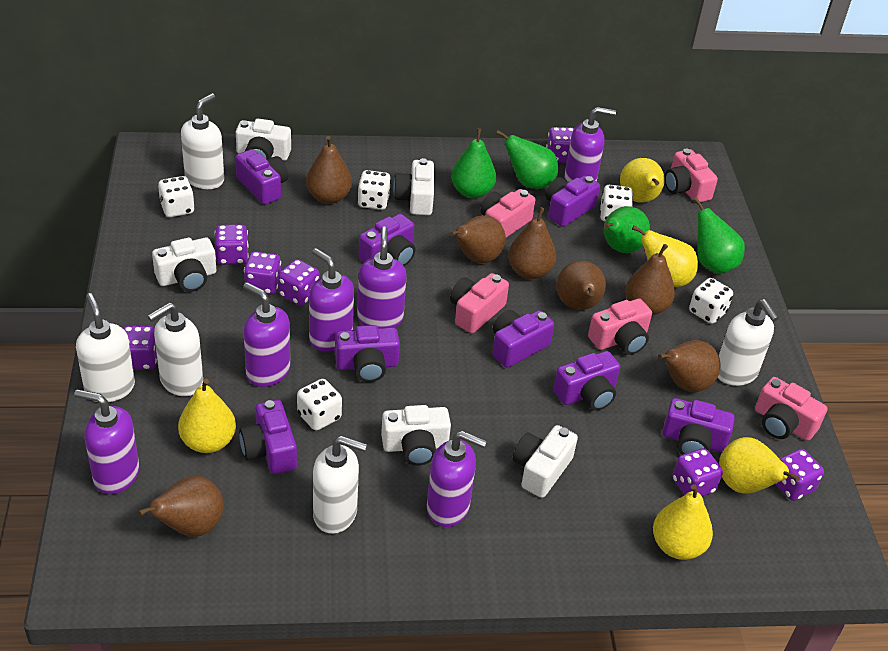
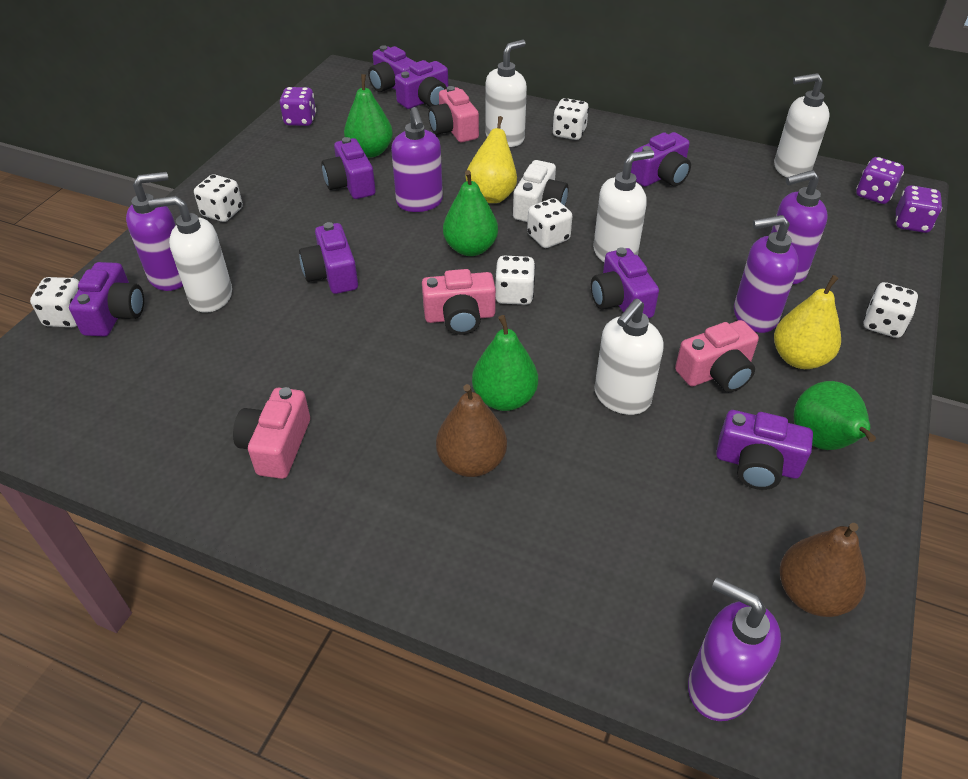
brown pear: [138,476,224,537] [306,136,352,204] [450,215,506,263] [508,207,556,279] [556,261,606,310] [625,244,675,315] [658,340,721,392] = 7 -> [436,384,507,477] [780,523,866,617] = 2
pink camera: [450,273,509,333] [480,189,535,238] [588,298,652,355] [664,149,718,203] [755,377,827,441] = 5 -> [233,387,310,479] [422,269,496,335] [428,86,479,142] [675,320,759,392] = 4
purple dice: [123,326,157,370] [214,224,249,265] [244,251,281,294] [278,259,319,306] [546,127,574,163] [672,448,723,496] [775,449,824,501] = 7 -> [280,87,316,126] [856,157,904,204] [895,185,942,233] = 3
purple soap dispenser: [74,389,139,494] [243,282,290,387] [309,248,354,352] [357,226,407,328] [426,431,487,527] [564,107,616,182] = 6 -> [126,172,183,291] [391,107,443,212] [688,578,781,721] [734,215,799,333] [771,170,828,284] = 5
white camera: [152,238,216,292] [236,119,291,161] [381,405,451,466] [393,158,434,215] [513,425,578,498] = 5 -> [513,160,569,222] = 1
white dice: [158,176,195,217] [297,379,342,430] [357,170,391,210] [600,185,633,221] [689,278,733,324] = 5 -> [30,277,79,327] [194,174,243,222] [495,256,536,305] [527,198,573,248] [552,98,589,140] [863,282,918,338] = 6
yellow pear: [178,379,236,453] [620,158,665,203] [632,226,698,287] [653,484,713,560] [719,437,800,494] = 5 -> [465,116,517,203] [774,275,841,369] = 2

